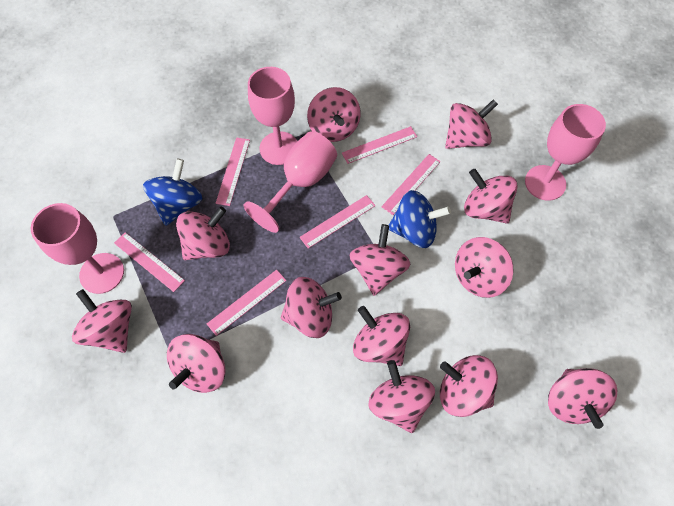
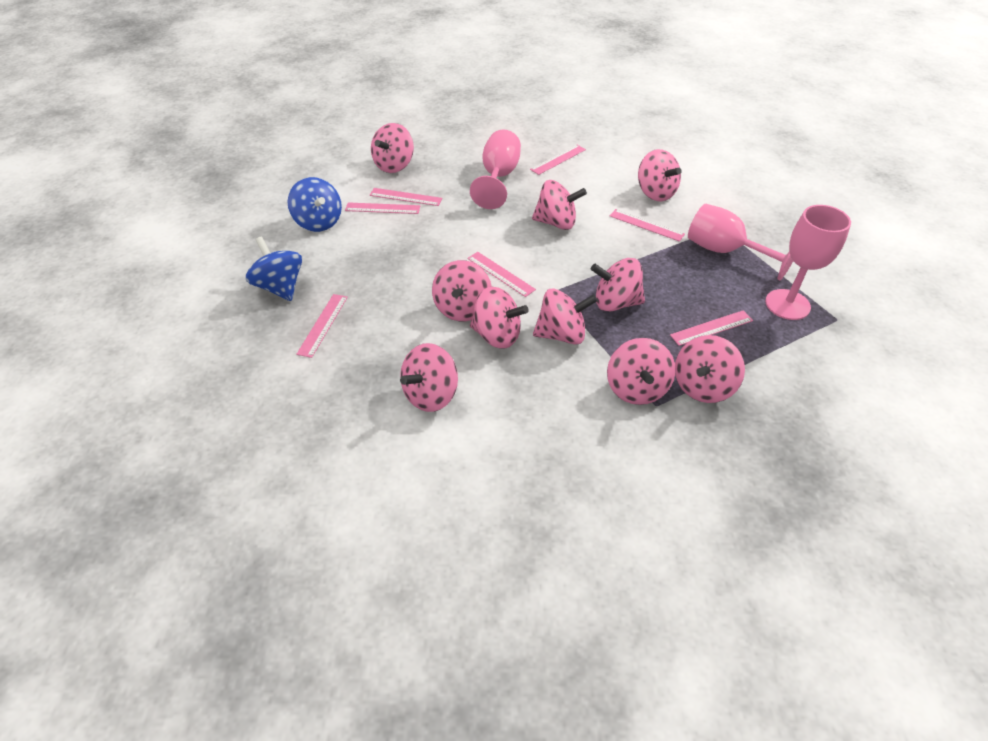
pink goblet: [31,203,124,294] [244,131,337,233] [248,67,297,165] [525,104,606,201] = 4 -> [470,130,521,209] [688,204,793,281] [765,205,851,320] = 3
pink ruler: [114,232,185,292] [207,270,286,336] [215,137,250,206] [299,195,376,248] [342,126,417,164] [381,154,441,215] = 6 -> [296,294,348,358] [345,202,420,214] [370,188,442,206] [467,252,536,297] [530,145,586,175] [610,209,685,242] [670,310,753,346] = 7
pink spinning top: [72,289,132,353] [167,334,226,393] [176,207,230,260] [281,277,342,338] [307,87,361,142] [349,224,411,296] [353,306,410,366] [368,360,435,433] [440,355,498,417] [445,99,498,149] [455,237,513,298] [464,169,518,224] [548,368,617,429] = 13 -> [371,123,414,173] [400,343,458,412] [432,260,492,321] [470,287,529,349] [532,180,587,230] [533,288,598,345] [591,258,645,312] [607,338,676,405] [638,149,682,201] [675,335,745,403] = 10

